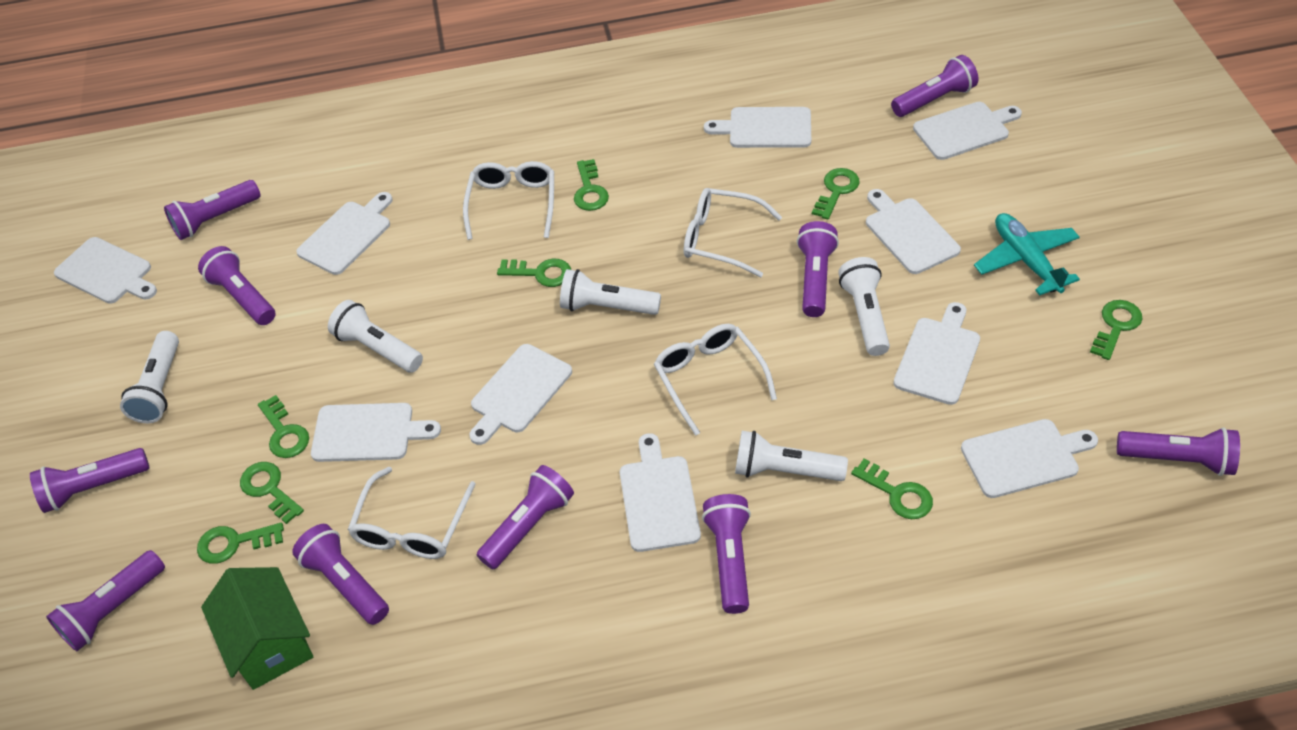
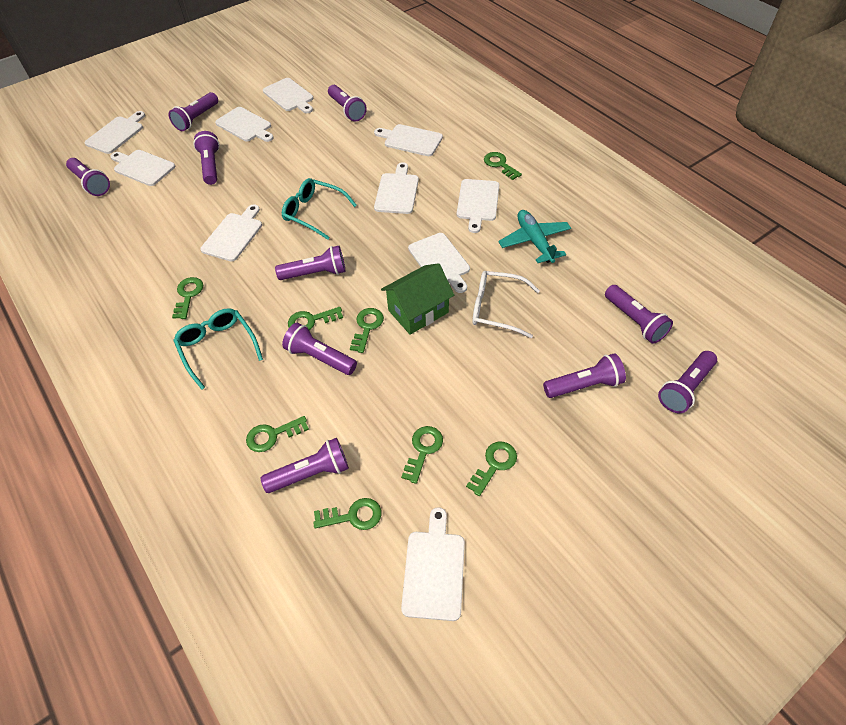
turquoise glasses: none = 0 -> [173,308,263,390] [282,178,357,240] = 2
white flashlight: [120,331,179,423] [328,300,423,373] [560,269,661,315] [735,431,848,481] [838,257,890,356] = 5 -> none = 0
white glasses: [348,467,476,559] [463,161,554,240] [654,324,777,436] [684,188,782,277] = 4 -> [472,271,540,338] = 1

